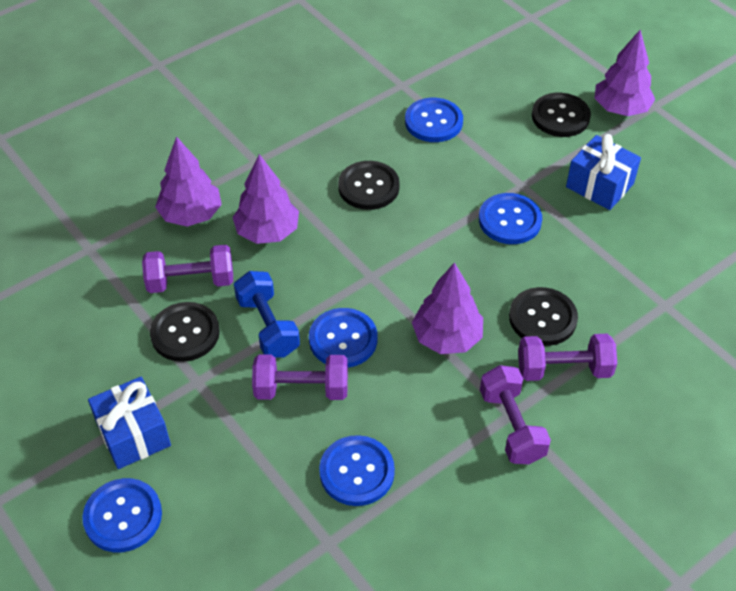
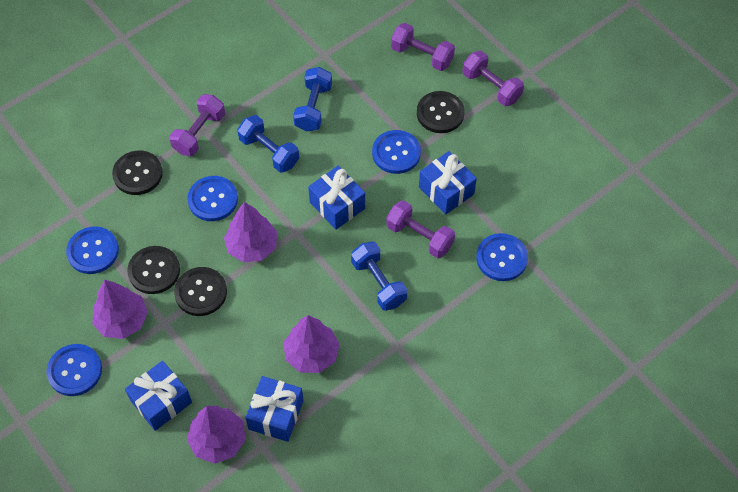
blue dumbbell: [234,271,300,358] = 1 -> [237,115,299,173] [293,67,332,132] [351,242,407,311] = 3
blue gift: [88,377,171,469] [566,134,641,210] = 2 -> [125,361,192,431] [245,376,304,442] [308,166,365,229] [419,151,477,215] = 4

